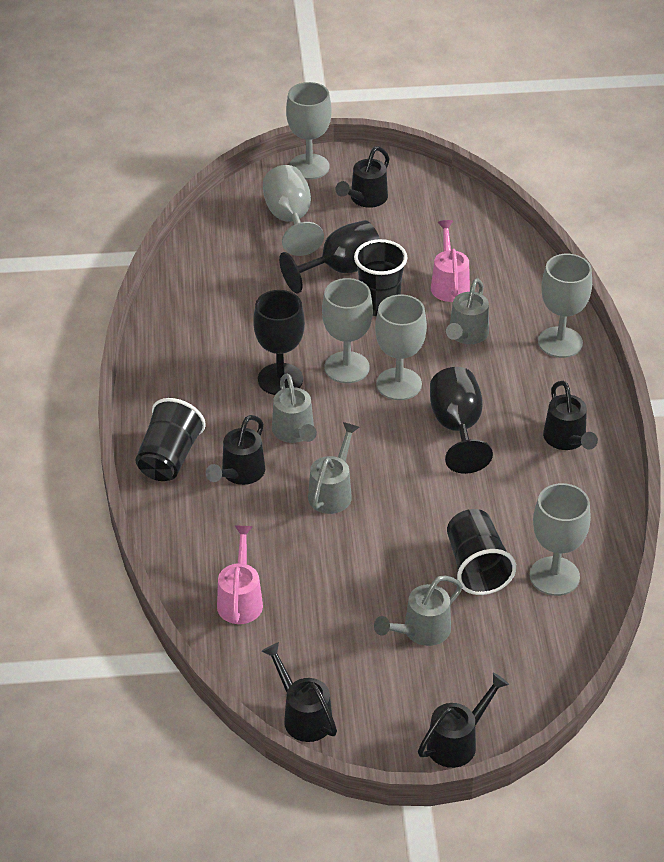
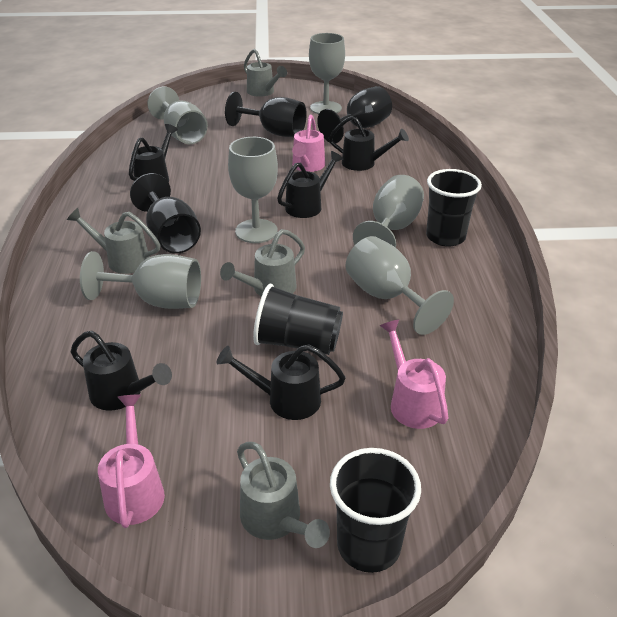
pink watering can: [217,526,263,624] [431,220,470,302] = 2 -> [98,395,165,528] [292,115,325,172] [380,319,448,429] = 3

